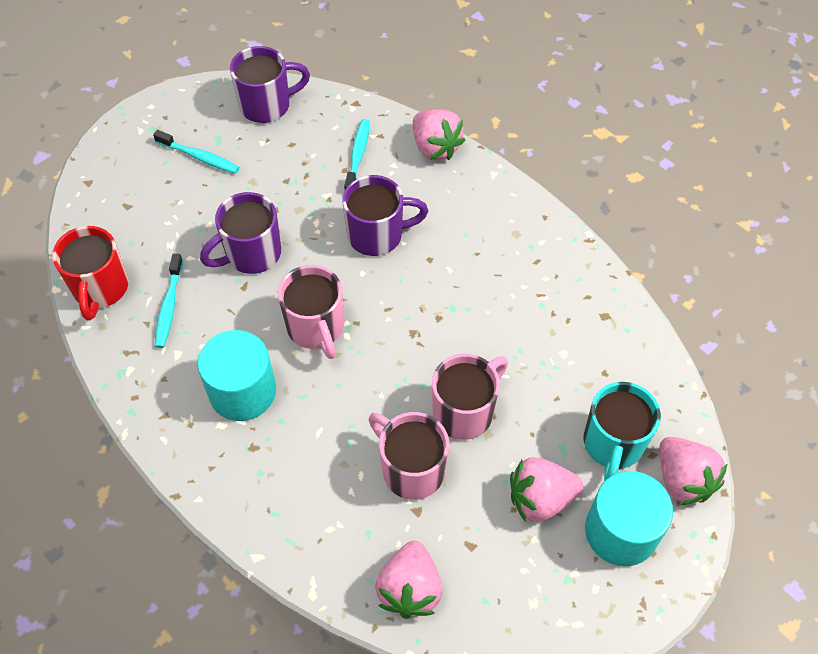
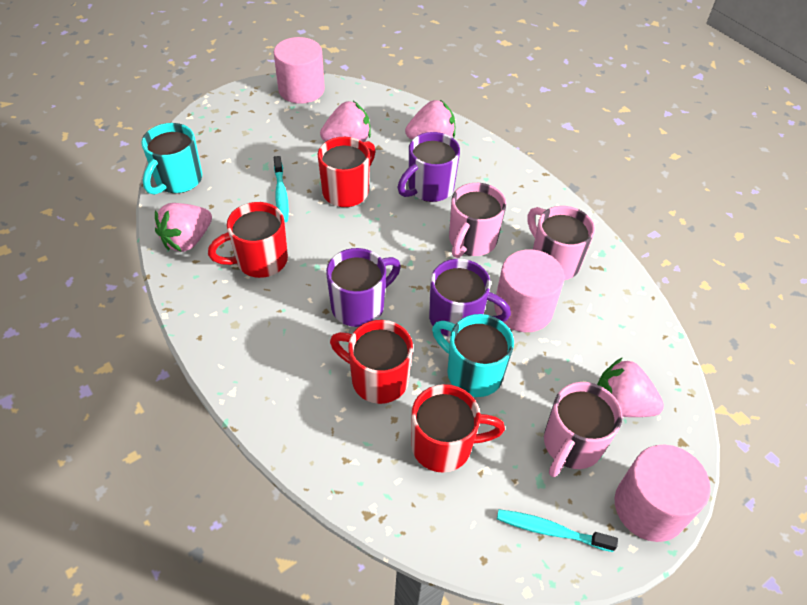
pink cylinder: none = 0 -> [274,37,325,104] [494,249,564,332] [615,445,711,542] = 3
red mug: [52,226,128,321] = 1 -> [208,202,288,278] [318,137,376,207] [330,320,413,404] [411,384,505,473] = 4
turquoise cylinder: [198,330,276,421] [585,471,673,566] = 2 -> none = 0
turquoise mug: [583,382,661,481] = 1 -> [141,123,202,195] [432,314,514,397] = 2
turquoise toothbrush: [153,130,239,174] [154,254,183,348] [344,119,370,189] = 3 -> [274,156,289,222] [497,509,618,552] = 2

